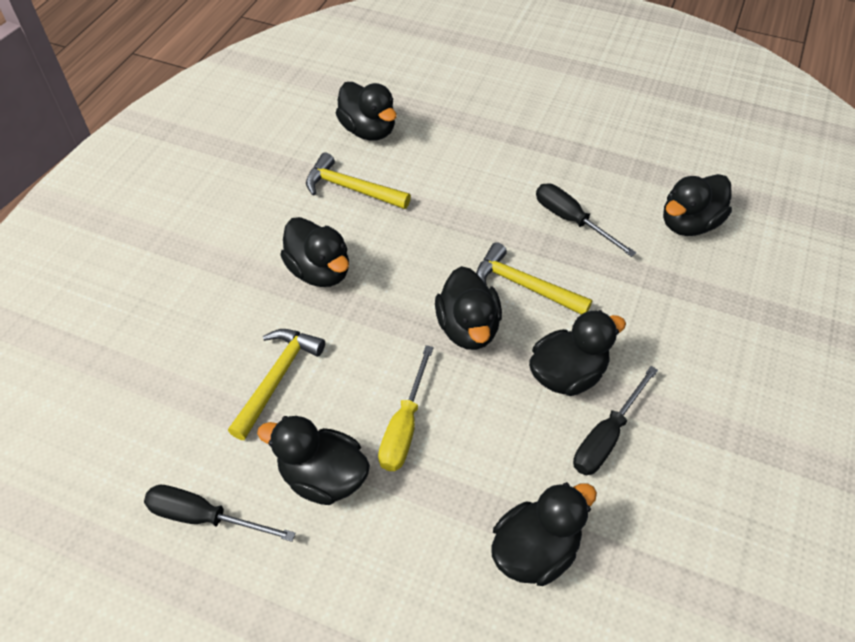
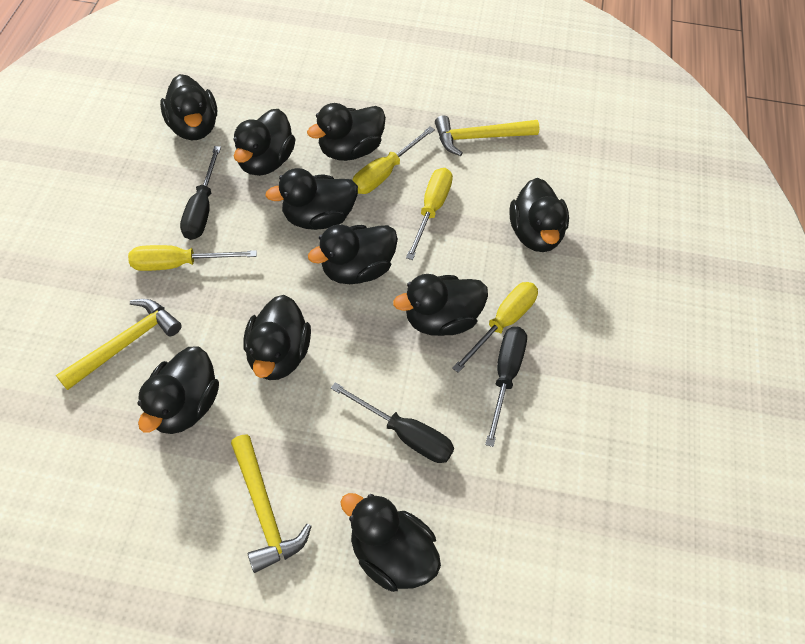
black duck: [257,416,370,505] [280,217,349,287] [336,82,397,141] [435,266,502,350] [491,482,597,586] [529,310,626,396] [663,174,732,236] = 7 -> [138,346,219,434] [160,74,217,140] [234,109,296,176] [243,295,311,380] [265,168,358,230] [307,103,386,161] [308,225,398,284] [340,493,441,592] [393,274,488,336] [509,178,569,252] = 10
yellow screwdriver: [378,345,434,471] = 1 -> [128,245,257,271] [353,127,435,194] [406,168,453,260] [452,282,538,373] = 4

